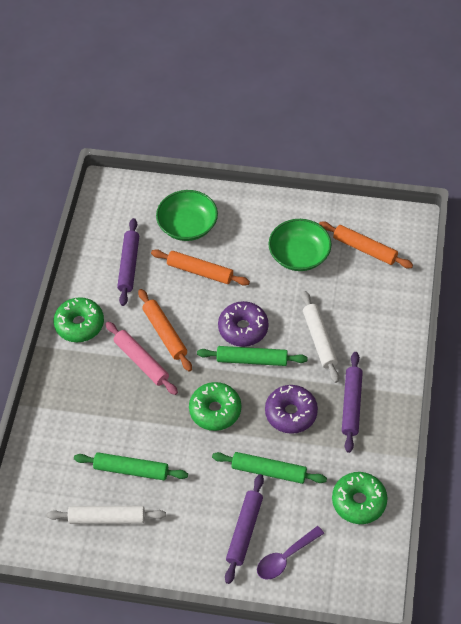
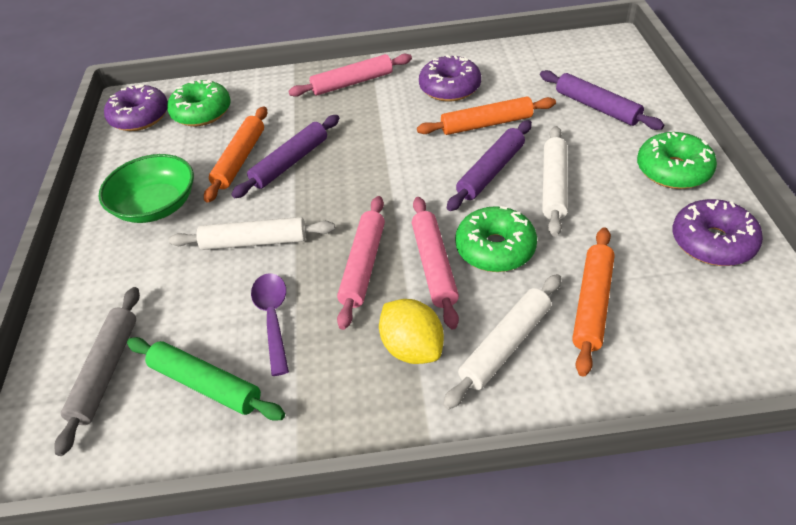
green bowl: [156,190,218,241] [268,219,332,271] = 2 -> [99,154,194,223] = 1
green rolling pin: [74,452,188,480] [197,346,308,366] [212,452,327,484] = 3 -> [127,337,285,421] = 1
grey rolling pin: none = 0 -> [55,287,140,456] = 1
pink rolling pin: [105,322,178,395] = 1 -> [288,54,412,97] [337,196,385,330] [412,197,459,329] = 3
purple donut: [218,301,269,347] [265,385,318,434] = 2 -> [104,84,168,131] [419,55,481,102] [673,199,763,266] = 3
white rolling pin: [47,506,166,524] [302,291,339,383] = 2 -> [169,217,335,250] [443,274,561,409] [542,126,568,237] = 3
yellow lemon: none = 0 -> [379,299,444,364] = 1

